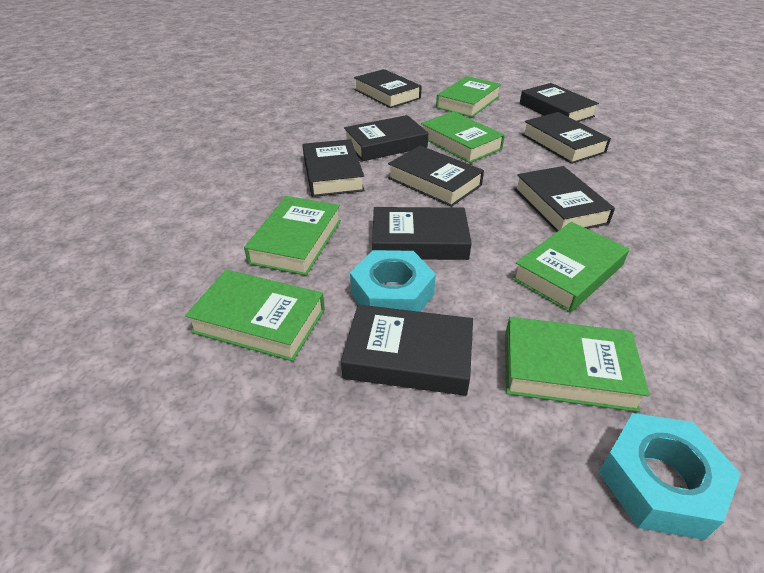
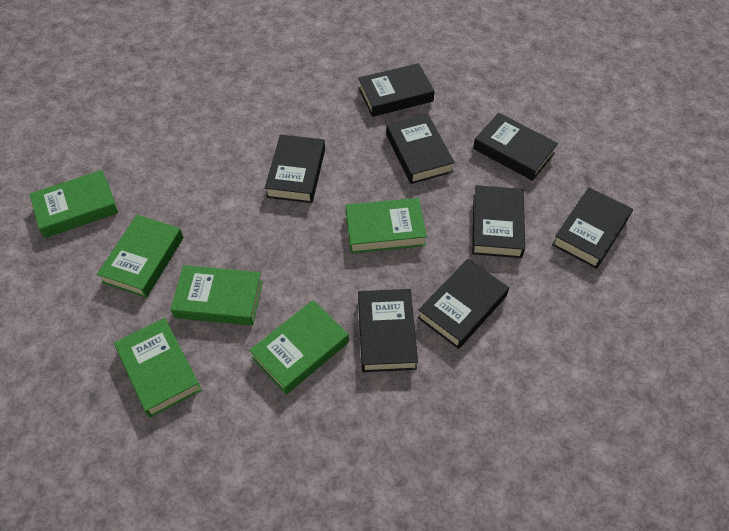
black book: [302,139,365,197] [341,304,473,396] [344,115,428,161] [354,69,422,108] [372,207,472,260] [388,146,484,207] [514,166,615,232] [520,83,599,122] [522,112,611,164] = 9 -> [265,134,325,203] [358,63,435,117] [358,289,418,372] [386,114,455,184] [417,259,509,349] [472,185,525,258] [473,113,558,181] [552,187,633,269] = 8
turquoise nut: [350,250,436,312] [598,413,741,540] = 2 -> none = 0

